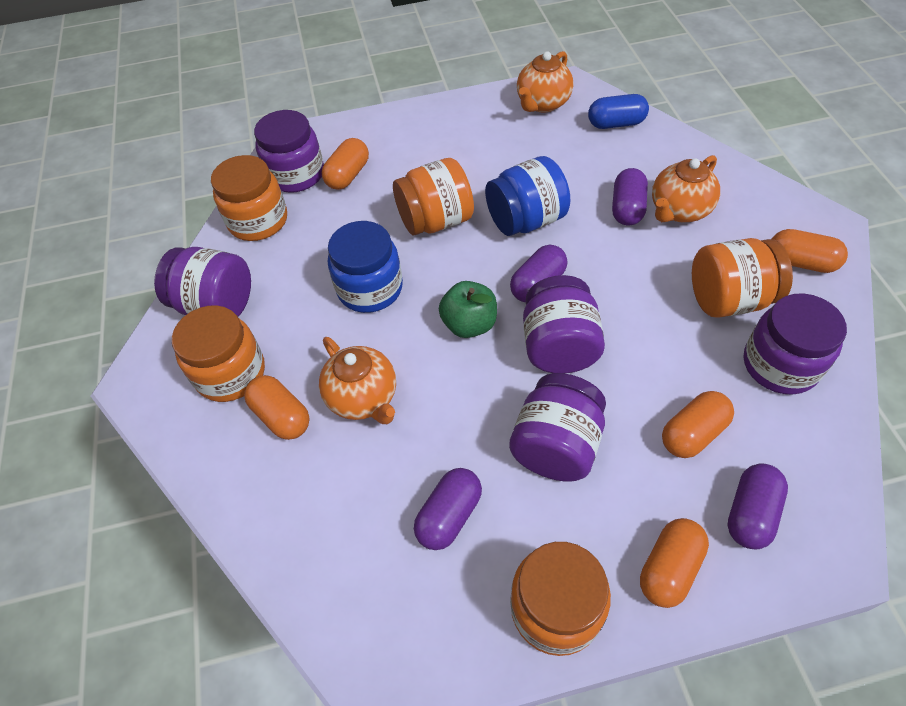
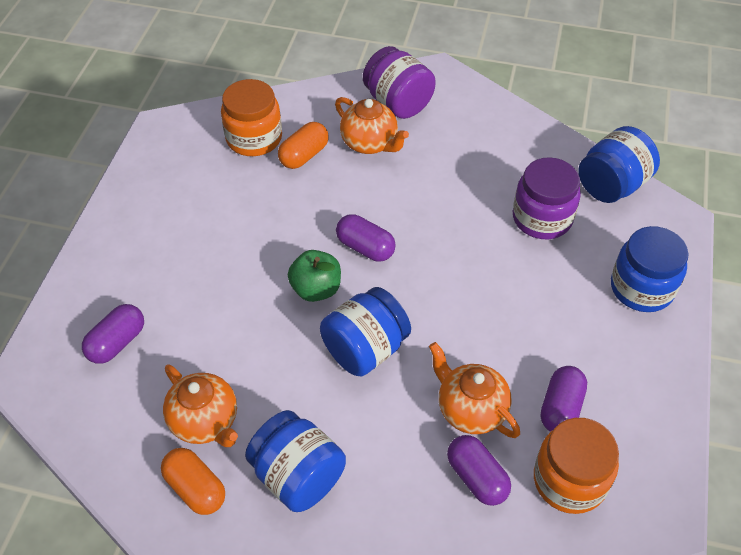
blue capsule: [588,94,649,129] = 1 -> none = 0
blue jar: [328,221,403,313] [485,156,570,236] = 2 -> [245,410,346,512] [320,287,411,376] [578,126,660,203] [611,226,689,312] = 4
orange capsule: [244,375,310,440] [322,138,369,190] [640,518,709,608] [662,391,734,458] [772,229,848,273] = 5 -> [161,448,225,515] [278,122,329,169] = 2
orange jar: [172,305,265,402] [211,155,287,241] [393,158,474,236] [510,542,611,656] [692,238,793,318] = 5 -> [221,79,282,156] [534,418,619,514] = 2
purple jar: [154,247,251,317] [254,110,324,193] [509,373,606,482] [523,275,605,374] [744,293,847,395] = 5 -> [363,46,436,119] [513,157,581,239] = 2

